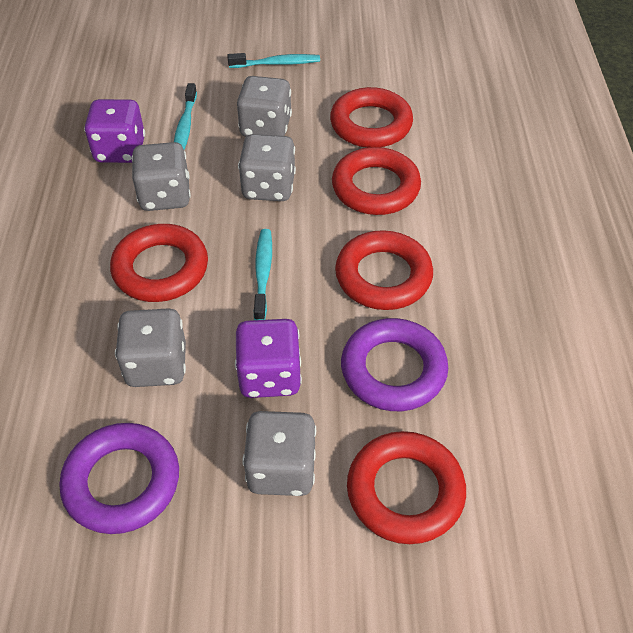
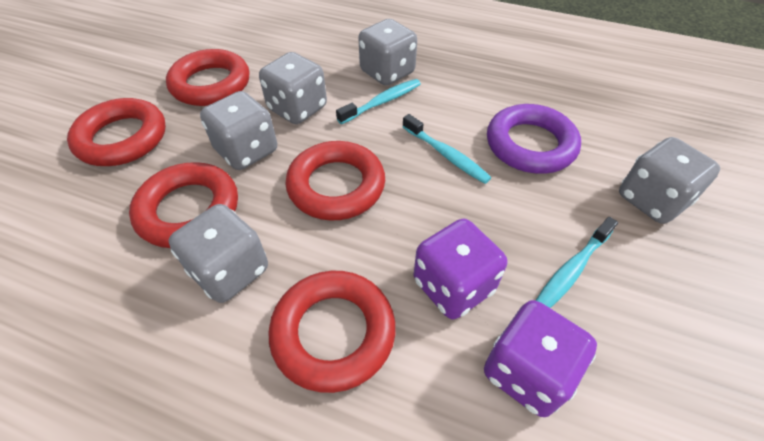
purple ring: [60,423,179,534] [341,318,448,411] = 2 -> [487,104,581,174] = 1

